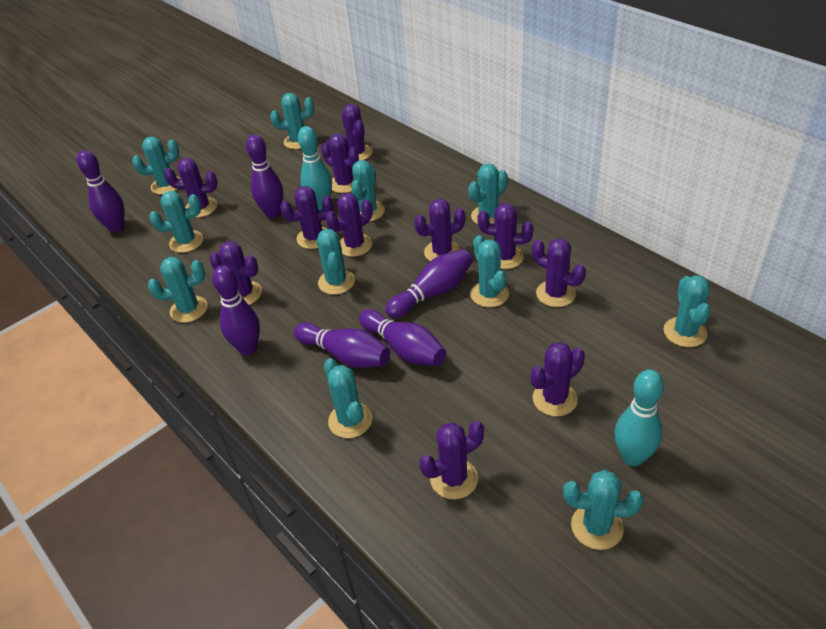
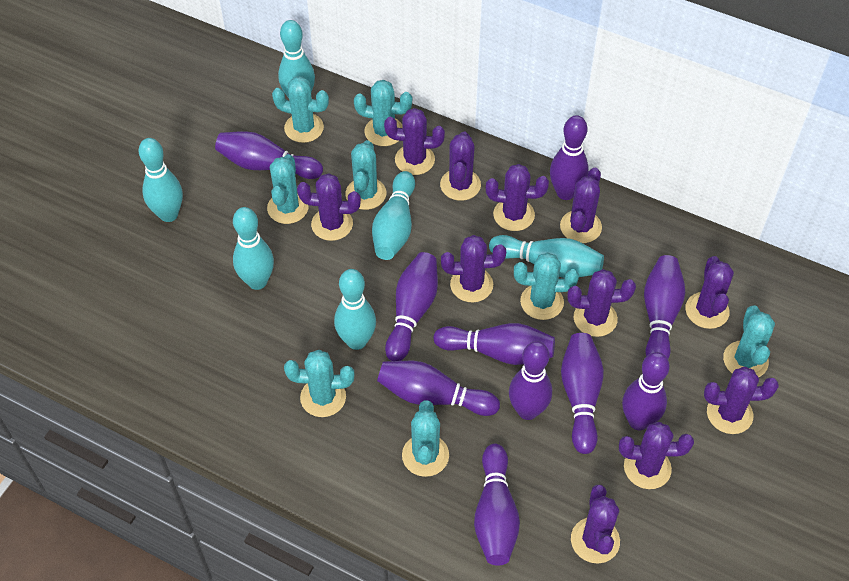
purple bowling pin: [77,150,125,232] [212,265,260,355] [246,134,283,218] [294,322,390,368] [359,309,446,366] [385,249,473,318] = 6 -> [215,131,323,179] [377,361,500,416] [385,252,438,361] [433,323,555,365] [474,444,520,566] [509,341,552,420] [550,115,589,200] [561,333,604,454] [622,352,670,430] [644,255,685,359] = 10
turquoise bowling pin: [298,126,332,210] [614,369,664,466] = 2 -> [139,138,183,222] [233,207,274,290] [278,20,315,98] [334,269,376,350] [372,171,415,260] [489,235,604,278] = 6
turquoise cactus: [132,137,181,194] [148,257,208,323] [149,191,203,253] [270,93,314,149] [317,229,355,295] [324,358,372,438] [351,160,385,221] [468,164,508,225] [470,235,509,307] [563,470,644,550] [664,275,711,347] = 11 -> [267,154,309,224] [272,76,329,143] [284,350,354,417] [346,140,386,210] [354,80,412,146] [402,400,449,477] [514,252,579,320] [723,306,775,377] = 8

